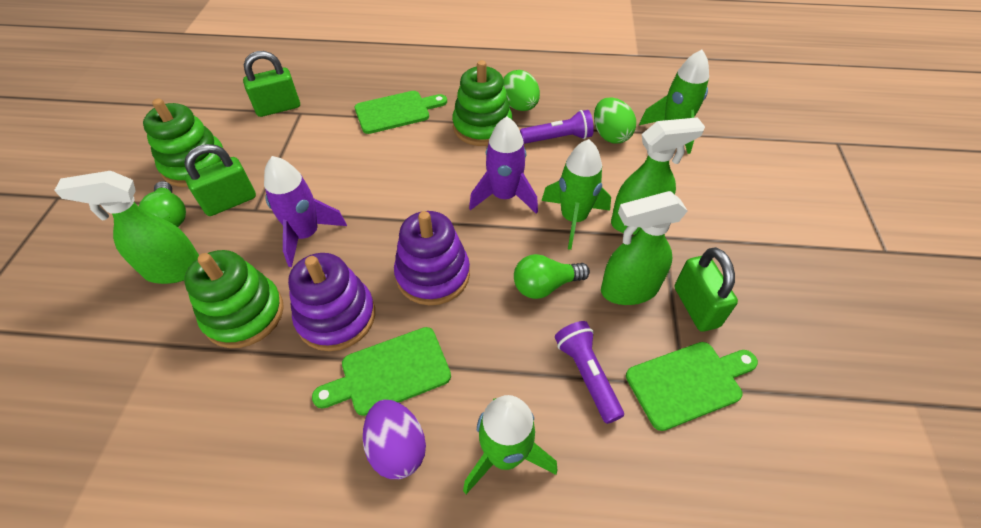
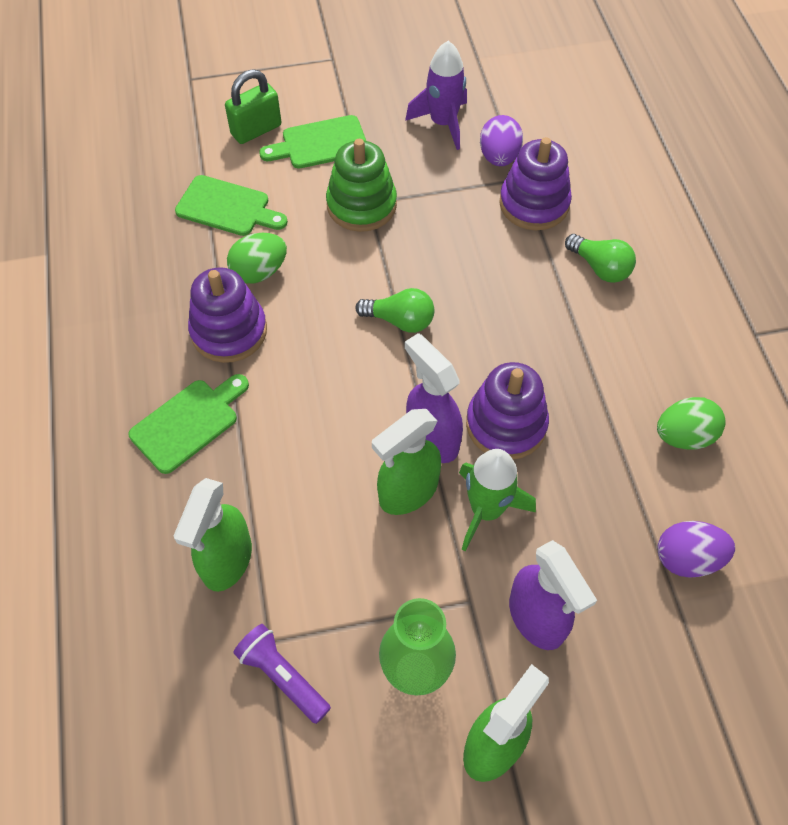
green padlock: [184,144,256,216] [243,51,300,117] [675,247,738,332] = 3 -> [225,69,281,144] = 1
green rocket: [463,395,558,494] [542,139,611,250] [639,50,709,154] = 3 -> [459,449,536,551] = 1
green stacking toy: [143,98,225,187] [184,250,284,348] [452,60,512,146] = 3 -> [326,139,397,232] = 1
green vase: none = 0 -> [379,598,456,696] = 1
purple egg: [363,400,426,479] = 1 -> [480,115,523,166] [657,521,735,578] = 2
purple flashlight: [520,110,594,144] [555,321,624,424] = 2 -> [233,624,331,724] = 1
purple rocket: [264,156,347,267] [469,116,538,214] = 2 -> [405,41,467,150] = 1
purple spray bottle: none = 0 -> [405,333,463,463] [509,540,597,650] = 2
purple stacking toy: [288,253,375,351] [394,211,470,305] = 2 -> [188,267,267,363] [466,362,549,459] [499,137,572,230] = 3

